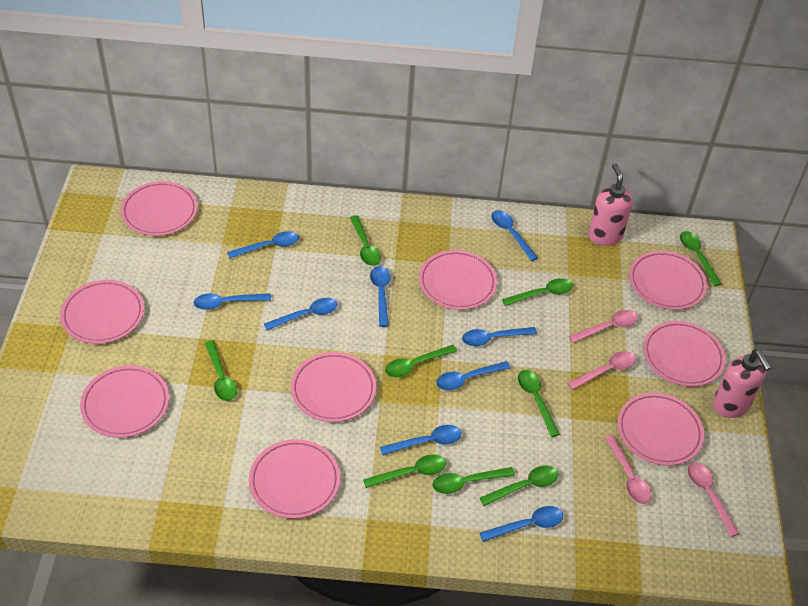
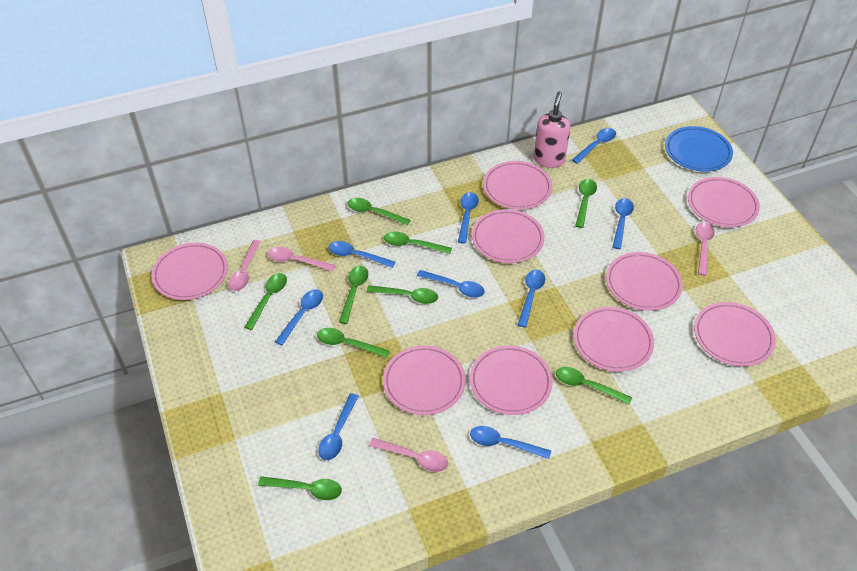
blue plate: none = 0 -> [665,126,733,172] = 1
pink soap dispenser: [588,163,633,246] [713,350,771,418] = 2 -> [534,91,570,168] = 1

